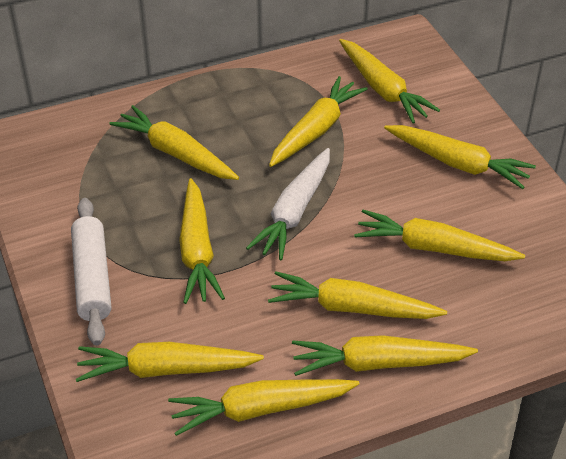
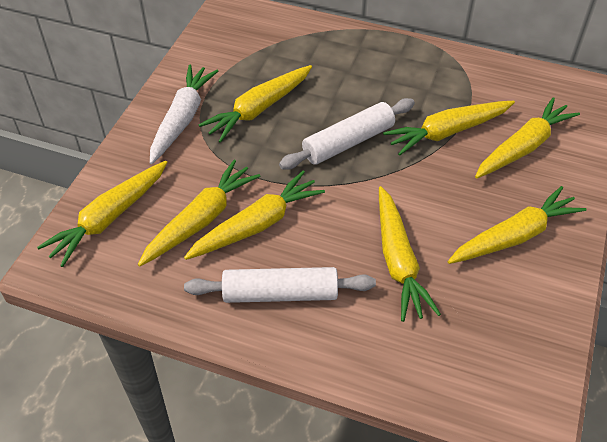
white rolling pin: [71,198,111,346] = 1 -> [184,267,376,303] [279,98,415,170] = 2
yellow carrot: [76,342,264,382] [109,105,239,180] [168,379,360,436] [179,178,225,304] [268,271,447,319] [269,76,368,167] [292,335,478,376] [339,39,440,124] [354,210,525,261] [384,125,536,189] = 10 -> [37,161,168,267] [138,160,260,267] [184,171,325,260] [199,65,312,143] [379,186,441,322] [383,101,515,156] [447,186,586,264] [475,97,580,178] = 8

